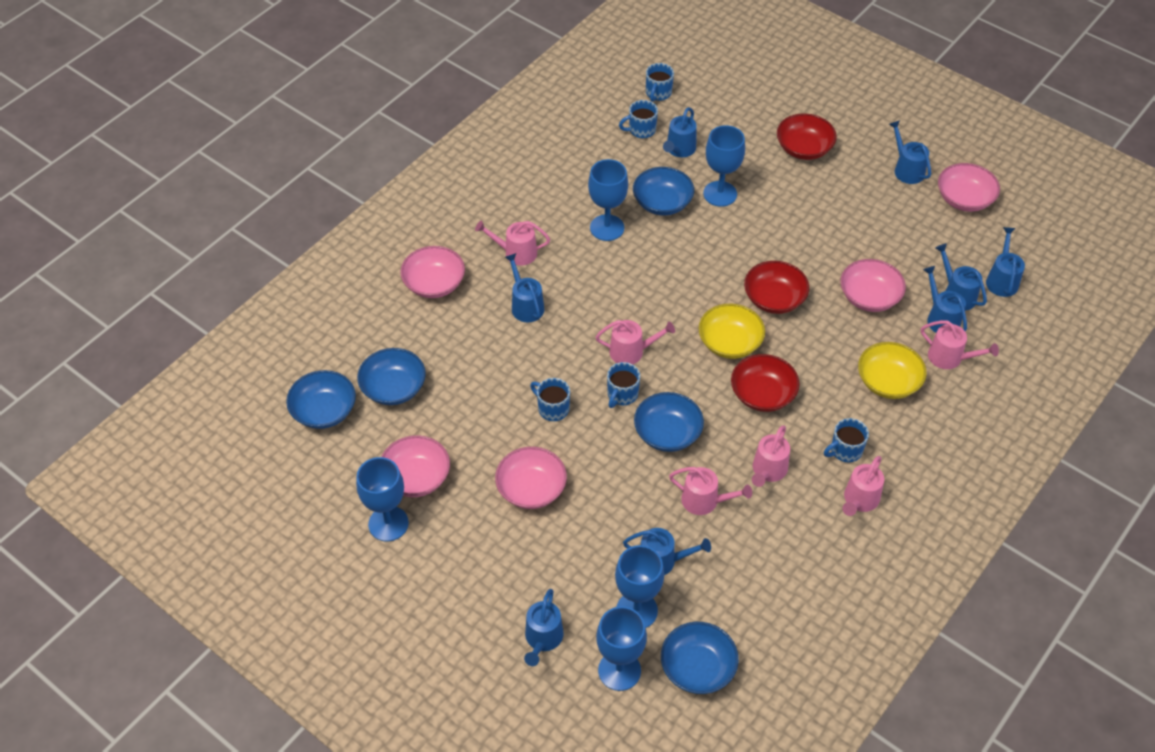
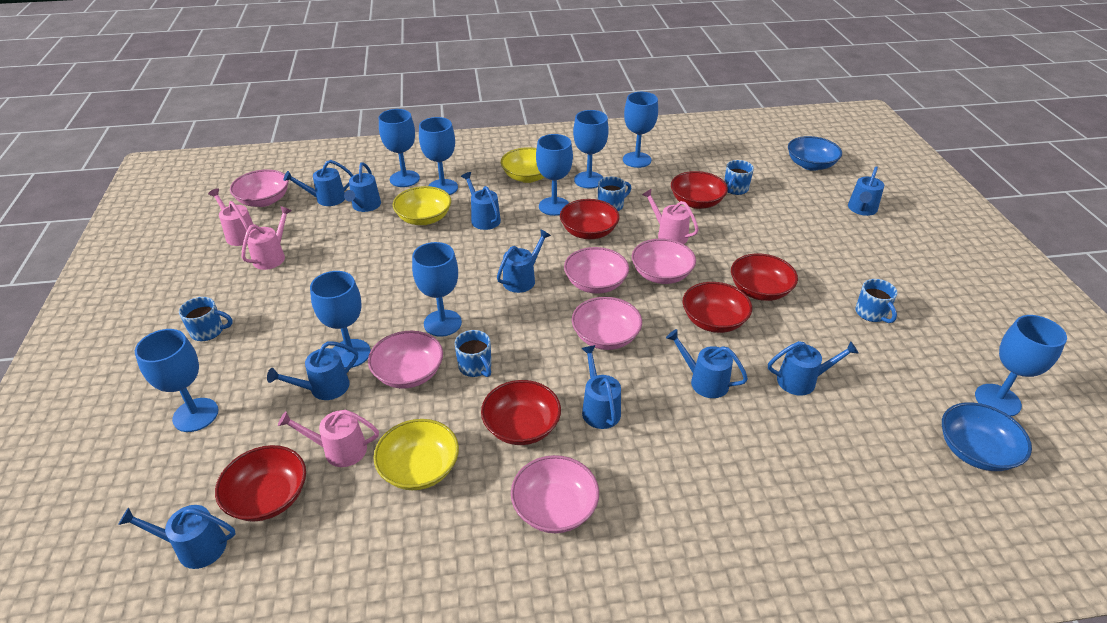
blue bowl: [286,370,356,429] [357,348,426,405] [633,167,694,216] [634,392,704,452] [661,622,739,694] = 5 -> [788,136,842,171] [942,402,1032,471] = 2
blue goblet: [356,457,409,541] [588,159,628,241] [596,606,647,691] [615,545,664,628] [703,125,745,207] = 5 -> [135,329,219,432] [310,271,371,368] [379,109,420,187] [412,242,462,337] [419,117,458,195] [536,134,573,216] [573,110,609,188] [623,92,658,168] [975,315,1067,416] = 9
blue watering can: [505,253,544,322] [524,589,564,666] [623,528,711,575] [663,107,697,157] [889,120,931,184] [923,266,967,333] [935,243,987,311] [986,227,1025,297] = 8 -> [118,505,236,569] [267,341,358,400] [284,160,354,206] [344,163,381,212] [461,172,501,230] [497,229,551,293] [581,345,621,429] [666,329,748,398] [768,341,859,396] [848,166,884,216] = 10
pink bowl: [381,435,450,497] [400,246,465,298] [495,447,567,509] [840,259,906,312] [938,163,1000,212] = 5 -> [230,169,289,207] [368,331,443,389] [511,455,599,533] [564,247,629,294] [572,297,642,350] [632,239,696,284] = 6
pink watering can: [475,220,550,265] [596,320,675,364] [669,467,752,515] [752,425,790,487] [842,456,884,516] [921,320,999,369] = 6 -> [208,188,255,246] [242,206,292,270] [278,410,379,467] [642,189,699,244] = 4
red bowl: [731,354,800,412] [744,261,809,314] [777,114,837,160] = 3 -> [215,445,306,521] [481,380,561,445] [560,199,620,239] [671,171,728,209] [683,282,752,333] [731,253,798,301] = 6
yellow bowl: [699,304,765,359] [858,342,926,399] = 2 -> [373,419,459,490] [393,186,451,225] [501,147,545,183] = 3

